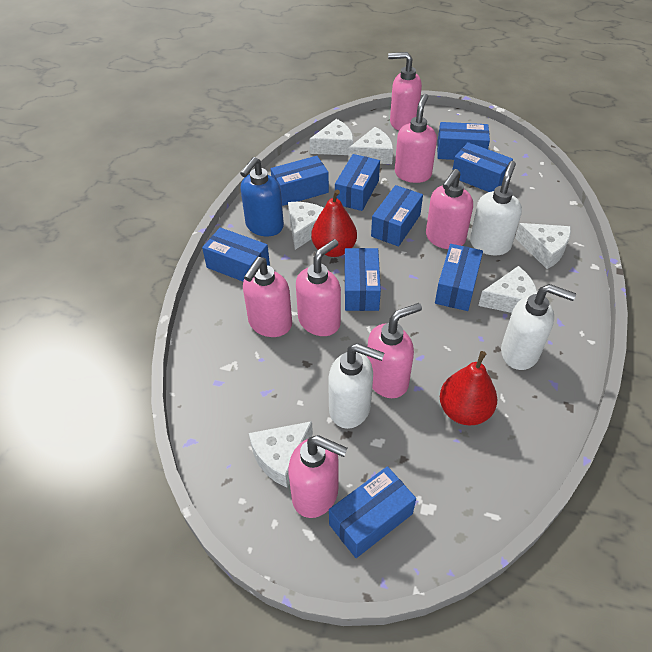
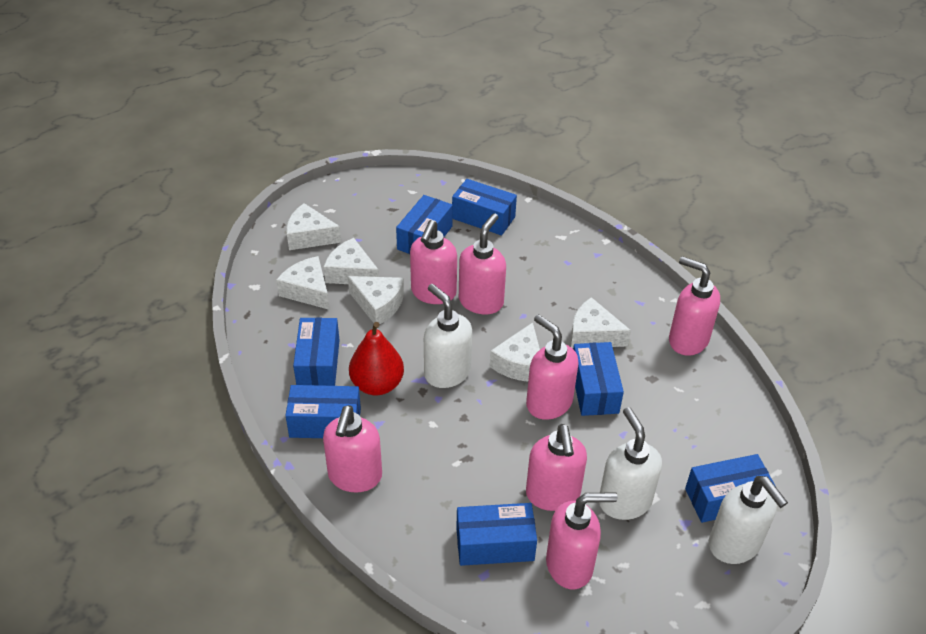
blue box: [202,227,270,281] [271,156,329,206] [329,466,416,558] [335,154,380,211] [345,248,381,311] [371,185,423,247] [435,244,483,311] [437,122,490,160] [452,142,513,192] = 9 -> [285,385,361,438] [293,318,340,386] [396,195,453,254] [452,179,517,235] [456,503,537,566] [573,342,624,416] [685,454,776,523] = 7
blue soap dispenser: [240,157,284,236] = 1 -> none = 0
red pear: [311,190,357,257] [440,351,497,425] = 2 -> [349,322,404,395] = 1

